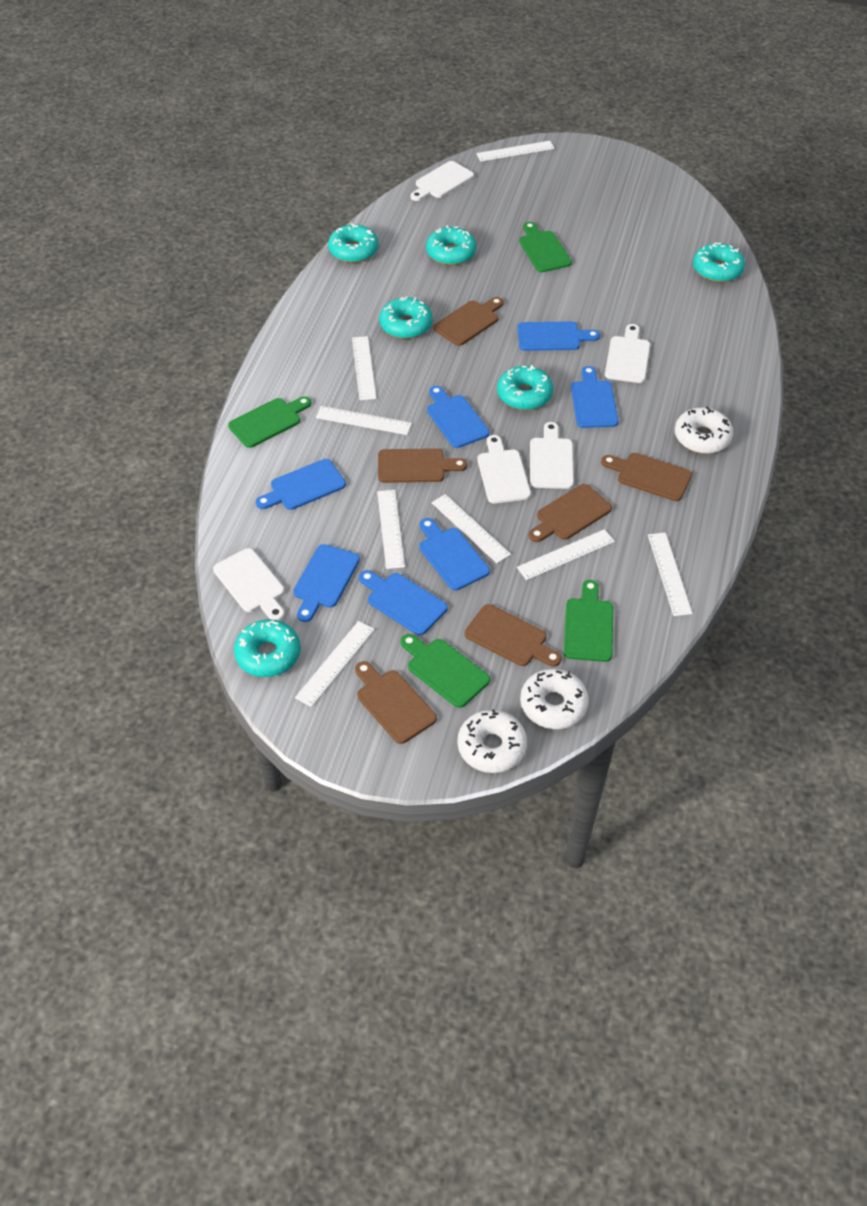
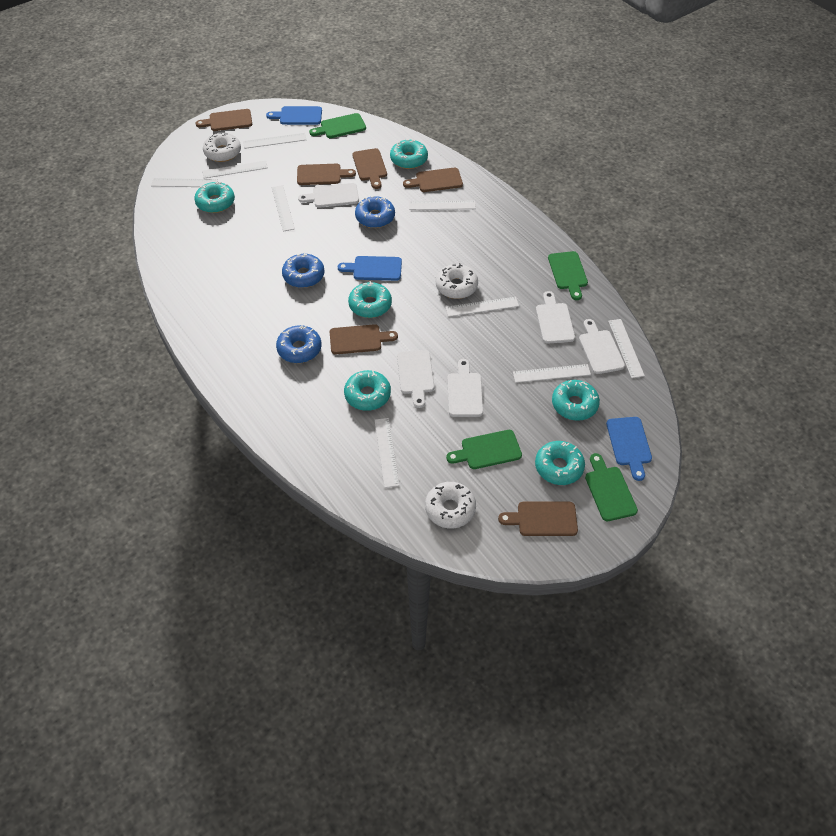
blue cutting board: [256,459,346,510] [293,544,360,622] [359,570,448,635] [419,518,490,591] [427,386,490,448] [517,321,600,351] [571,366,619,428] = 7 -> [266,106,322,125] [338,256,402,281] [606,417,652,481] = 3
blue donut: none = 0 -> [276,325,321,363] [282,252,325,288] [355,196,395,228] = 3
white ruler: [295,621,374,707] [316,406,412,435] [352,336,376,400] [377,490,405,569] [432,494,511,563] [476,141,555,162] [517,529,615,580] [648,532,692,616] = 8 -> [151,178,218,187] [202,161,268,179] [243,133,306,149] [271,185,295,231] [375,418,400,488] [409,201,476,210] [446,297,519,317] [513,364,591,383] [608,319,645,378] = 9

